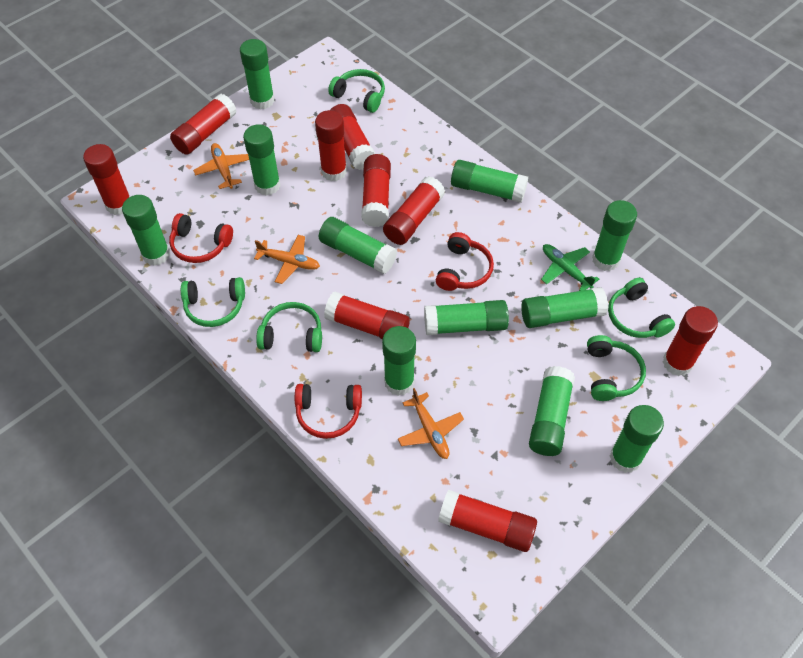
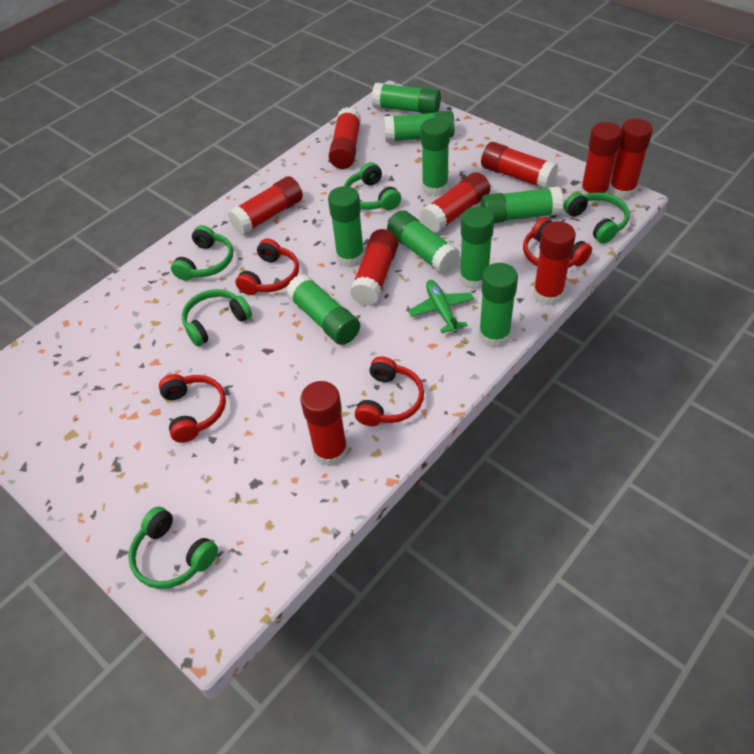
green glue stick: [122,195,170,266] [240,39,275,110] [243,124,281,196] [319,217,397,274] [382,326,416,396] [424,300,509,335] [451,160,528,203] [521,287,608,328] [529,366,575,456] [592,200,637,271] [610,405,664,473] = 11 -> [286,274,360,345] [328,186,365,267] [372,83,441,114] [384,110,455,142] [387,210,460,274] [421,118,450,197] [459,206,494,289] [479,263,518,348] [481,186,563,223] = 9
orange plane: [193,143,249,189] [254,235,320,284] [398,388,464,459] = 3 -> none = 0
red headphones: [169,213,233,263] [295,384,362,439] [436,232,494,291] = 3 -> [159,374,226,443] [236,238,299,295] [355,356,424,426] [523,217,592,268] = 4

